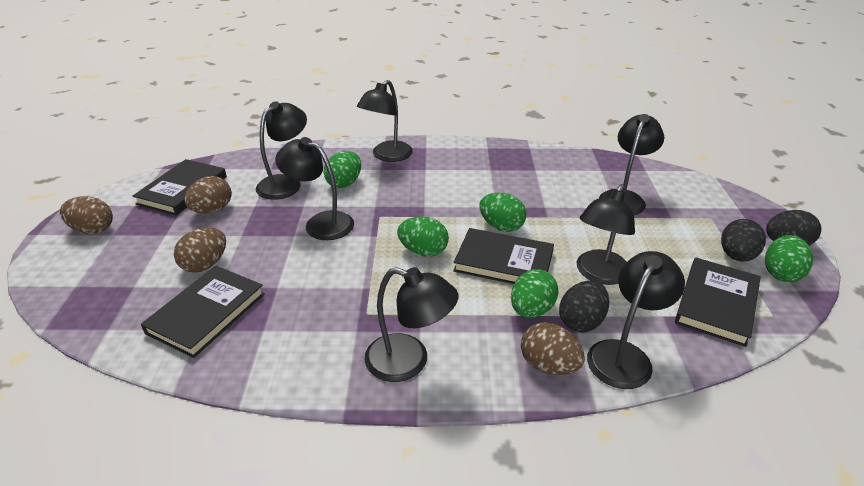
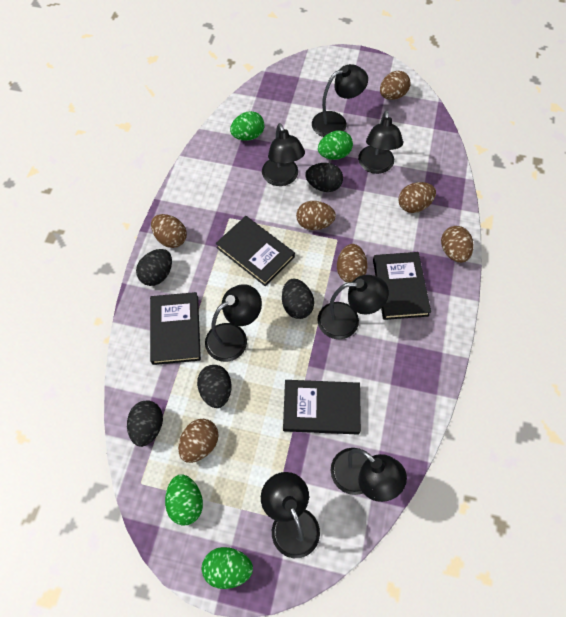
black egg: [559,280,610,333] [721,219,766,262] [766,210,821,246] = 3 -> [127,400,163,447] [136,249,172,286] [197,365,232,408] [282,279,314,319] [305,163,343,192] = 5
brown egg: [60,196,113,234] [174,227,226,273] [184,176,232,213] [521,322,585,375] = 4 -> [151,214,187,248] [178,419,219,463] [296,201,336,230] [337,244,368,283] [380,71,411,100] [399,182,436,213] [441,226,473,263] = 7
green egg: [323,151,361,188] [397,216,449,257] [480,193,526,232] [511,269,559,318] [765,235,813,282] = 5 -> [165,474,203,526] [202,547,253,589] [230,111,265,141] [318,131,353,160] = 4

